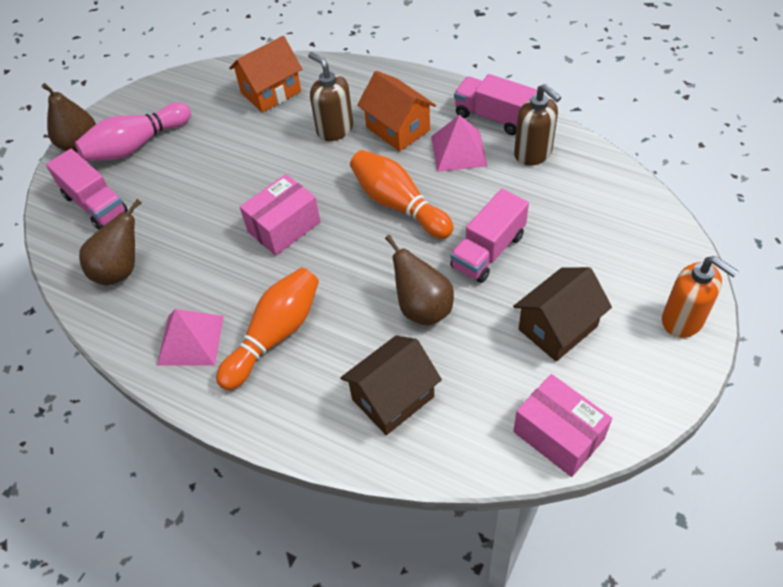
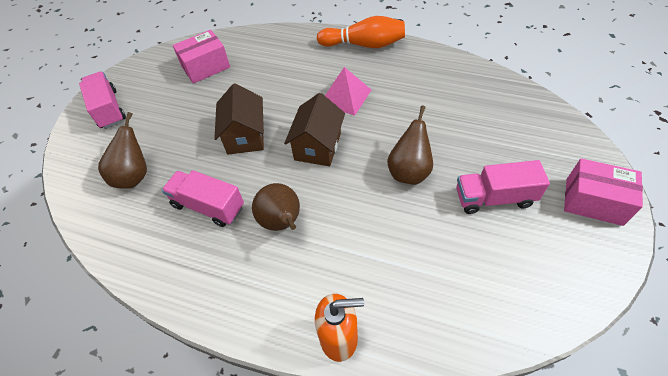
brown soap dispenser: [308,52,353,141] [514,84,561,166] = 2 -> none = 0
orange bowling pin: [216,268,319,390] [350,150,454,239] = 2 -> [317,16,405,48] = 1
orange house: [229,36,302,113] [357,71,436,152] = 2 -> none = 0
pink bowling pin: [75,103,191,161] = 1 -> none = 0
pink pyramid: [157,309,224,365] [431,115,487,172] = 2 -> [325,67,371,116] = 1

